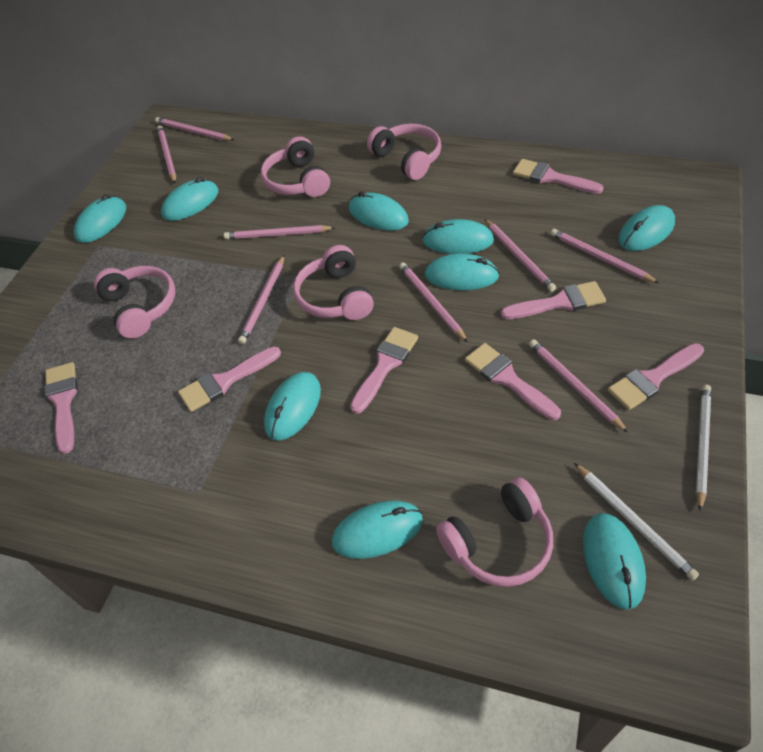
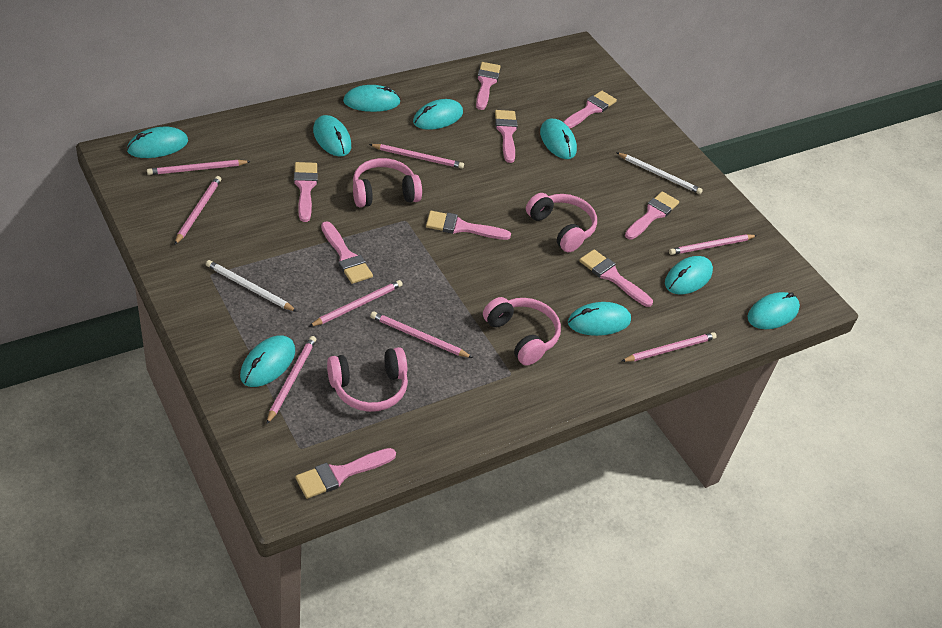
pink brush: [45,362,78,454] [178,347,281,412] [350,327,418,414] [465,343,561,420] [501,281,606,319] [513,159,604,194] [608,343,704,410] = 7 -> [294,162,318,222] [296,448,396,499] [321,221,373,284] [426,211,511,240] [476,62,501,110] [495,110,518,163] [563,91,617,128] [579,249,653,307] [625,191,679,240] = 9
pink headphones: [94,266,175,338] [261,136,330,197] [293,245,374,320] [367,124,441,180] [436,477,553,587] = 5 -> [327,347,408,412] [353,158,422,207] [483,297,561,366] [526,193,597,252] = 4

